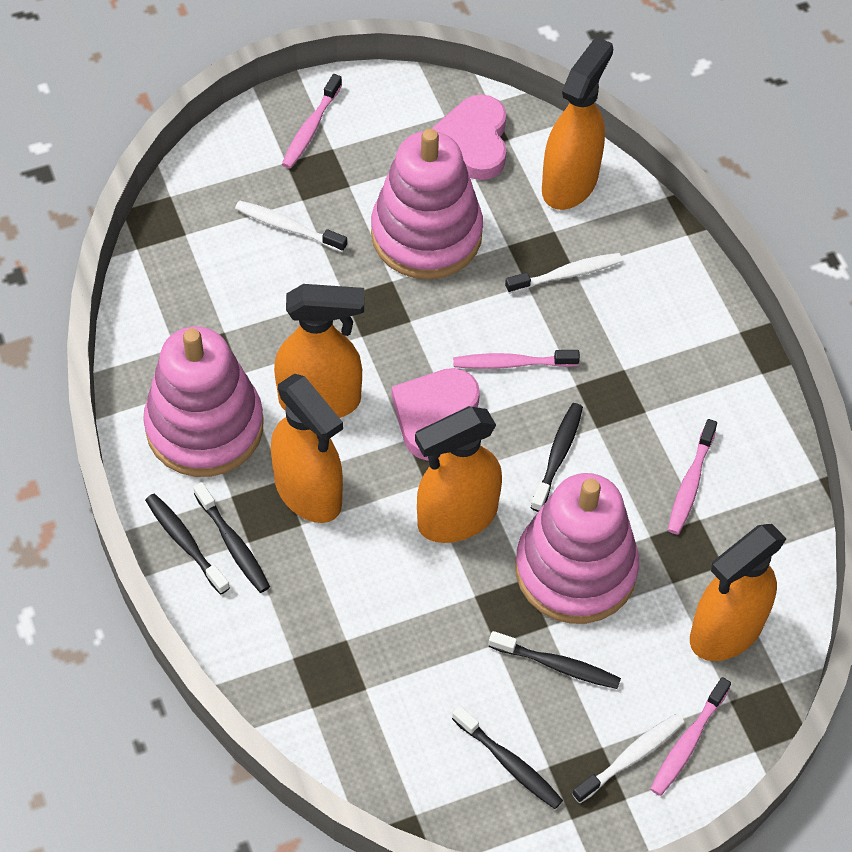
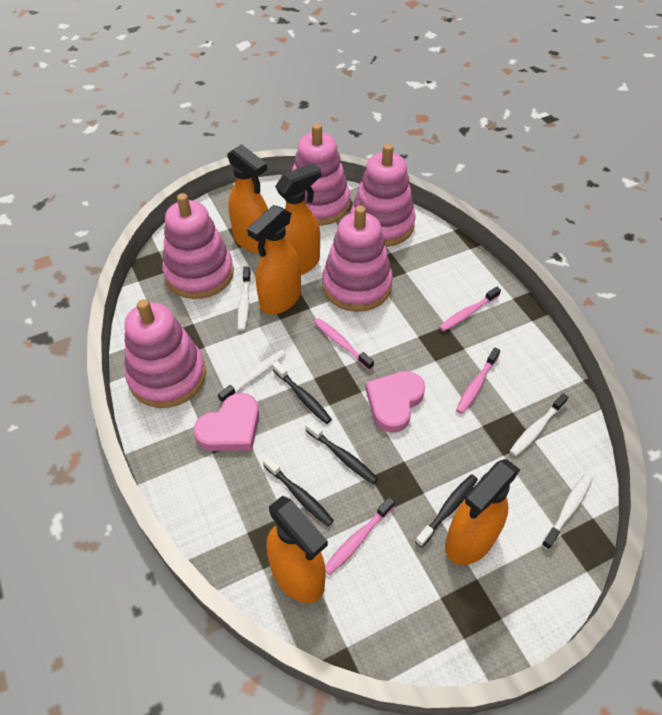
black toothbrush: [145,494,230,594] [193,482,270,593] [452,706,563,809] [489,631,621,689] [531,403,583,512] = 5 -> [263,456,334,527] [272,361,332,424] [305,421,378,484] [415,475,478,547] = 4
pink stacking toy: [143,326,263,477] [371,129,483,279] [515,473,639,624] = 3 -> [124,299,206,408] [162,193,234,299] [292,123,350,226] [322,205,393,312] [350,144,415,247] = 5
white toothbrush: [235,200,347,252] [505,253,623,294] [572,713,685,803] = 3 -> [218,349,286,403] [237,267,251,331] [510,393,569,456] [541,474,593,550] = 4

